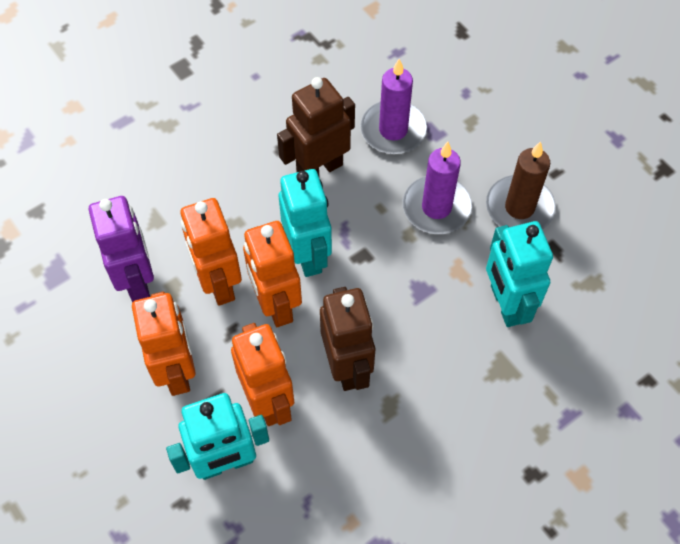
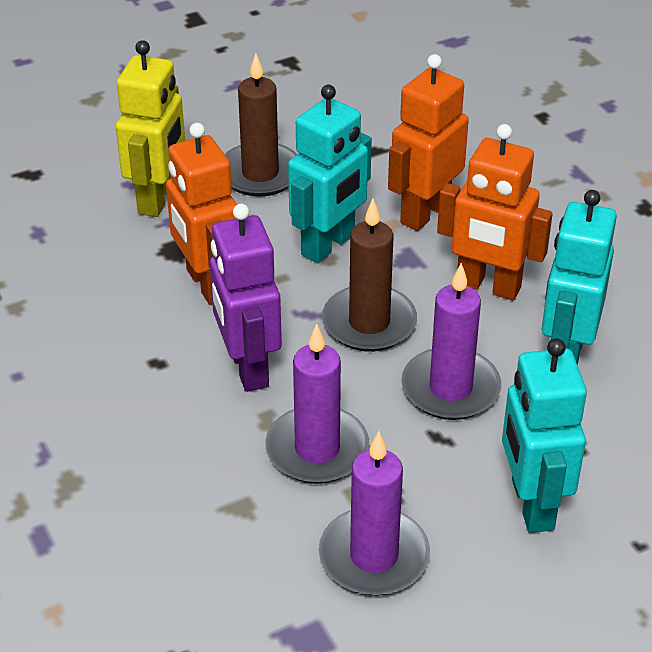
brown candle: [486,141,556,230] = 1 -> [225,54,297,197] [322,199,417,352] = 2
brown robot: [277,77,355,176] [320,287,375,391] = 2 -> none = 0
orange robot: [132,292,196,396] [181,198,242,306] [231,323,294,426] [243,221,302,327] = 4 -> [166,123,237,305] [388,54,469,231] [437,124,553,300] = 3
purple candle: [360,59,427,154] [403,142,472,234] = 2 -> [265,323,369,484] [319,431,430,596] [401,263,501,420] = 3
yellow robot: none = 0 -> [116,40,185,217] = 1

